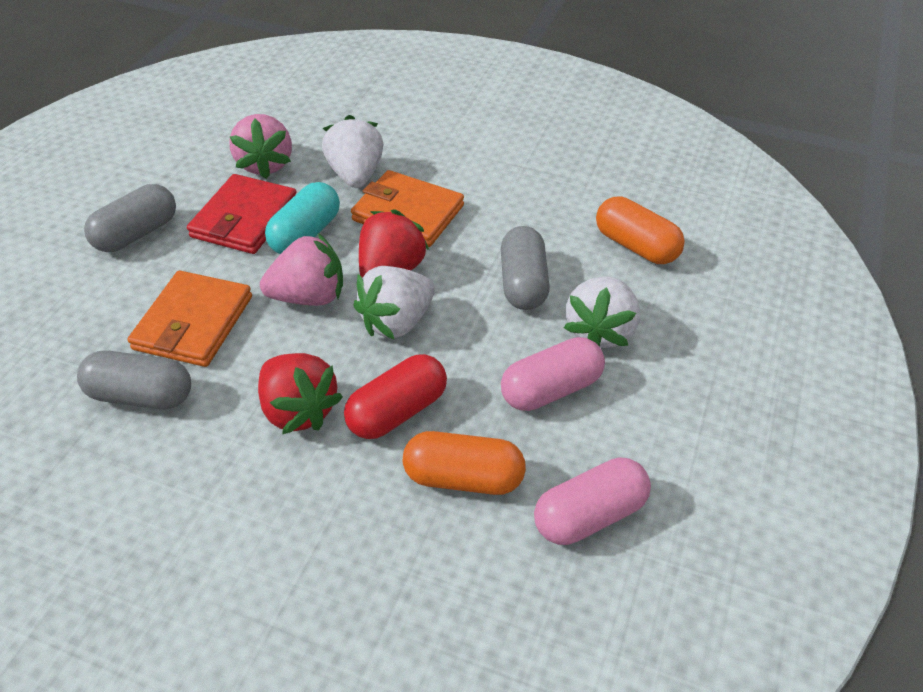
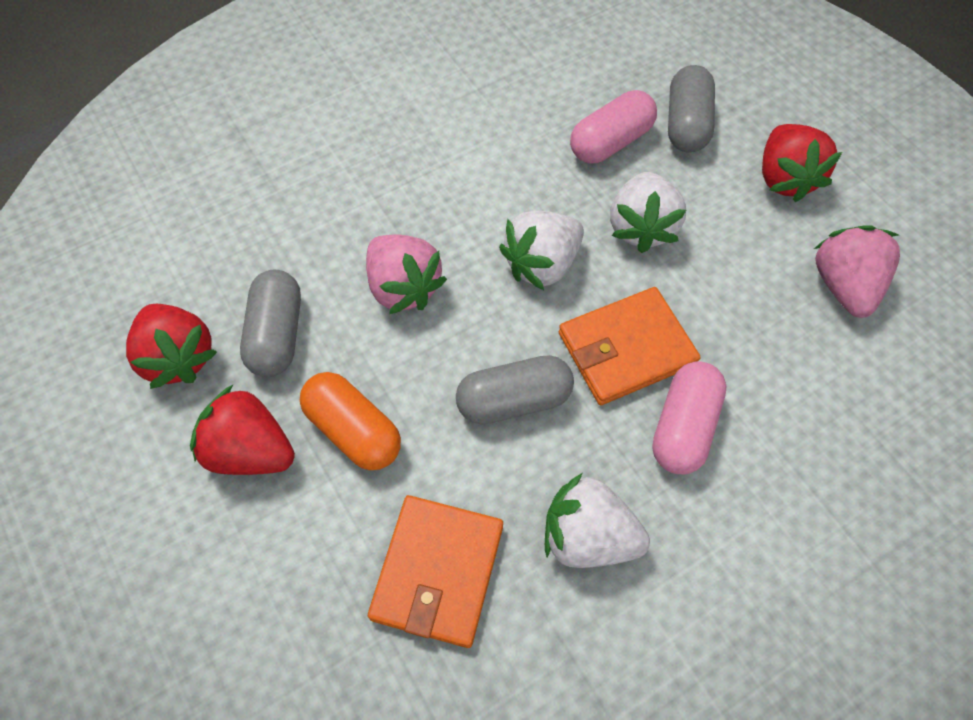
orange capsule: [403,431,526,495] [596,196,685,264] = 2 -> [300,372,401,470] = 1
red capsule: [344,354,447,439] = 1 -> none = 0
red strawberry: [258,353,343,434] [359,210,429,278] = 2 -> [126,304,217,389] [190,385,295,475] [762,124,842,202] = 3
red wallet: [187,174,296,254] = 1 -> none = 0
turquoise capsule: [265,182,340,254] = 1 -> none = 0

